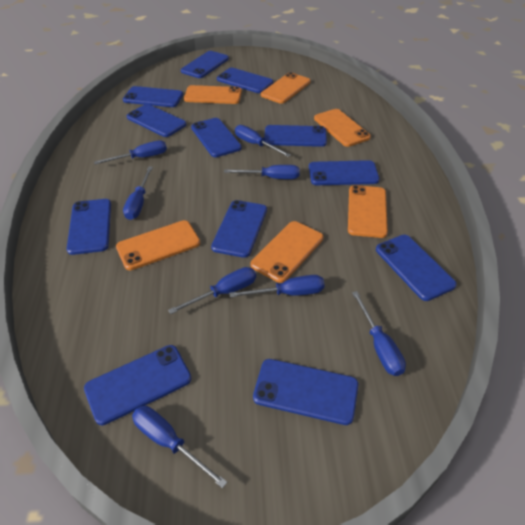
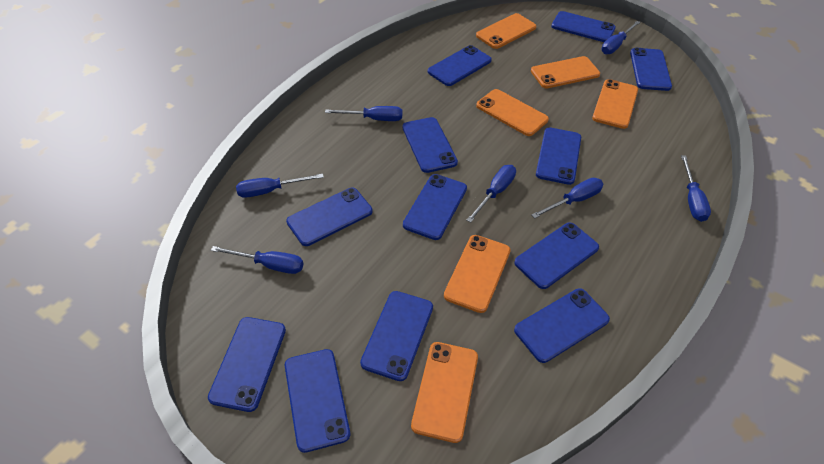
blue screwdriver: [94,140,167,165] [123,166,153,220] [132,406,227,489] [168,267,256,314] [224,165,300,179] [229,275,325,298] [235,125,291,157] [352,291,406,376] = 8 -> [211,246,304,274] [236,174,324,198] [325,106,402,121] [466,165,516,223] [532,178,603,218] [601,21,640,54] [681,155,711,222] = 7

